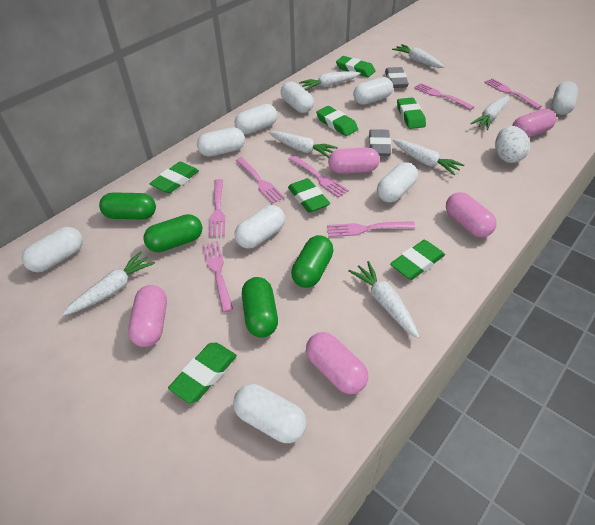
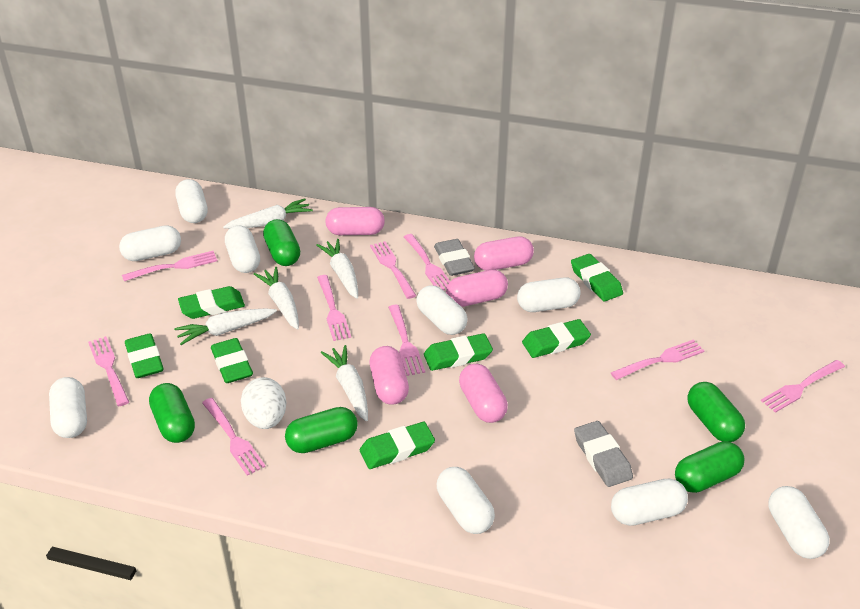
green capsule: [99,192,156,219] [143,214,202,252] [242,277,278,338] [291,235,334,288] = 4 -> [149,383,195,443] [263,219,300,266] [285,407,358,453] [675,441,744,493] [687,382,745,442] = 5
pink fork: [202,241,233,313] [209,179,225,237] [236,157,285,204] [288,155,349,198] [327,221,415,237] [414,83,475,110] [484,78,542,109] = 7 -> [88,336,129,406] [122,251,218,281] [202,398,266,476] [317,275,351,341] [370,241,416,299] [388,305,425,376] [404,234,450,290] [611,340,704,380] [761,360,845,413] = 9
white carrot: [63,251,155,316] [269,131,338,158] [299,71,360,90] [349,261,419,338] [392,44,444,68] [392,139,464,175] [470,96,509,130] = 7 -> [174,308,277,345] [223,199,313,229] [254,267,299,329] [316,239,358,299] [321,345,368,421] = 5

